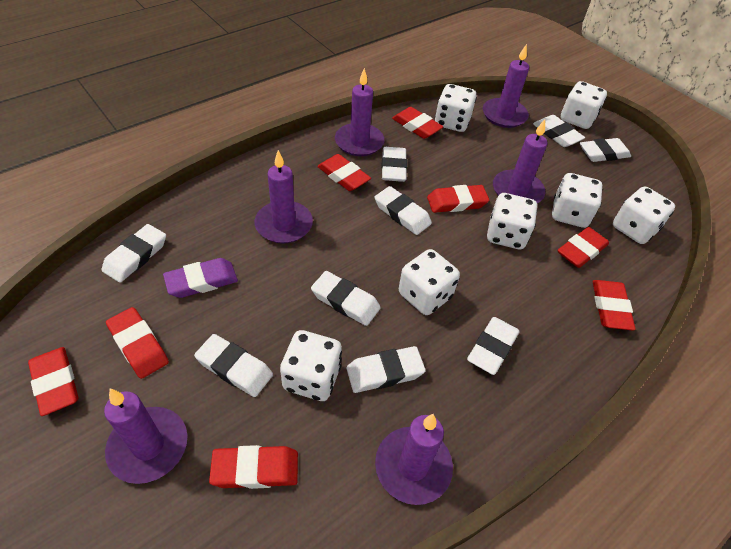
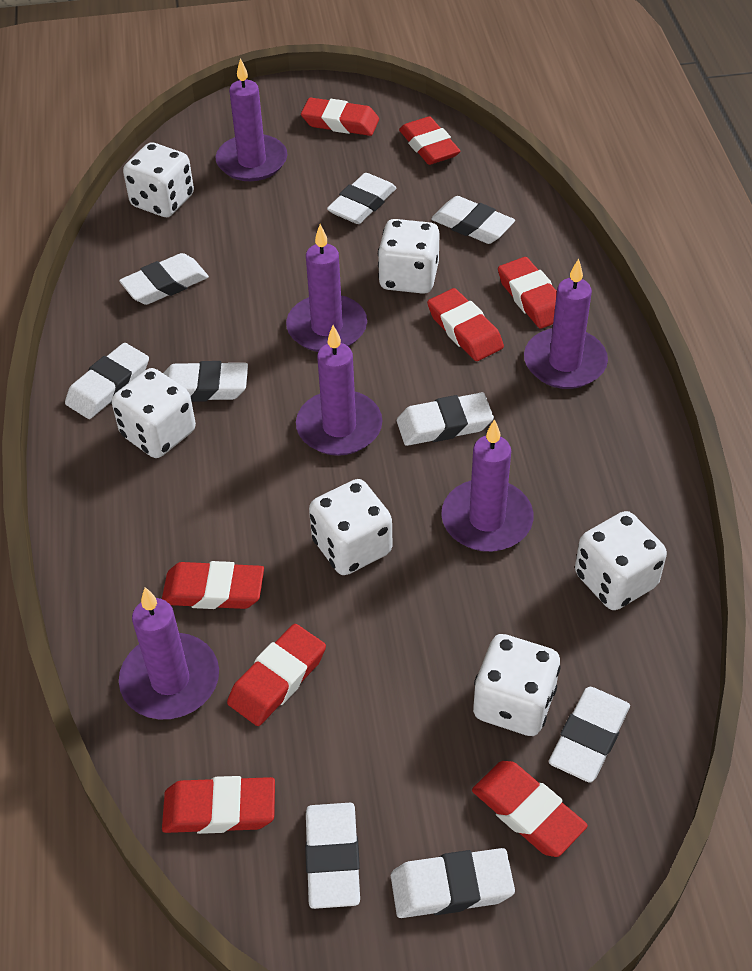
purple eraser: [163,258,238,298] = 1 -> none = 0
white dice: [280,330,342,401] [399,249,460,315] [435,84,477,132] [487,193,538,249] [552,173,603,228] [561,81,607,129] [613,186,675,244] = 7 -> [112,368,196,458] [123,143,194,217] [309,479,392,575] [378,219,440,294] [473,634,561,736] [575,511,667,610] = 6

